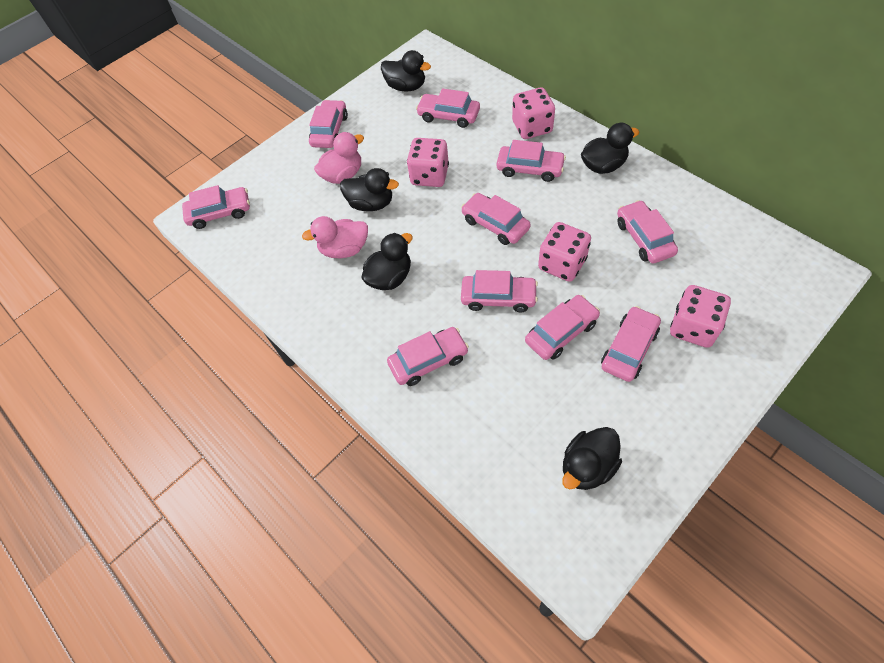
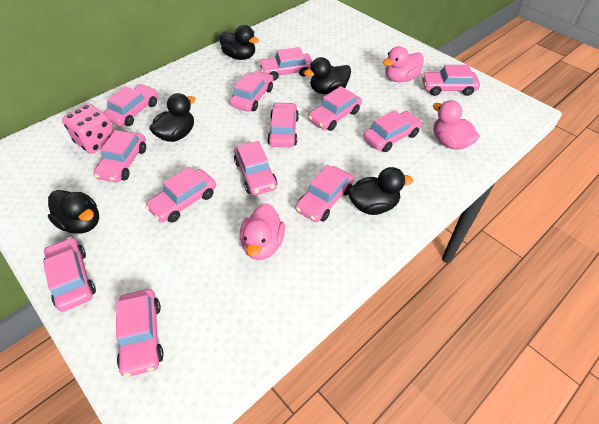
pink car: [182,185,250,229] [309,100,348,148] [387,327,469,386] [416,88,480,128] [461,193,531,245] [461,270,538,312] [497,140,566,182] [525,295,600,360] [601,306,661,382] [617,200,678,263] = 10 -> [43,237,96,312] [93,130,146,182] [103,84,158,126] [116,289,164,377] [145,167,216,223] [230,71,273,111] [234,141,277,195] [259,47,312,81] [267,102,299,147] [295,165,354,222] [308,86,362,131] [363,110,422,152] [422,65,480,96] = 13
pink dice: [407,138,449,187] [512,88,555,139] [538,222,591,282] [670,285,731,348] = 4 -> [62,104,114,154] = 1
pink duck: [302,216,368,258] [314,132,364,184] = 2 -> [240,203,285,260] [383,46,424,82] [433,100,480,150] = 3

